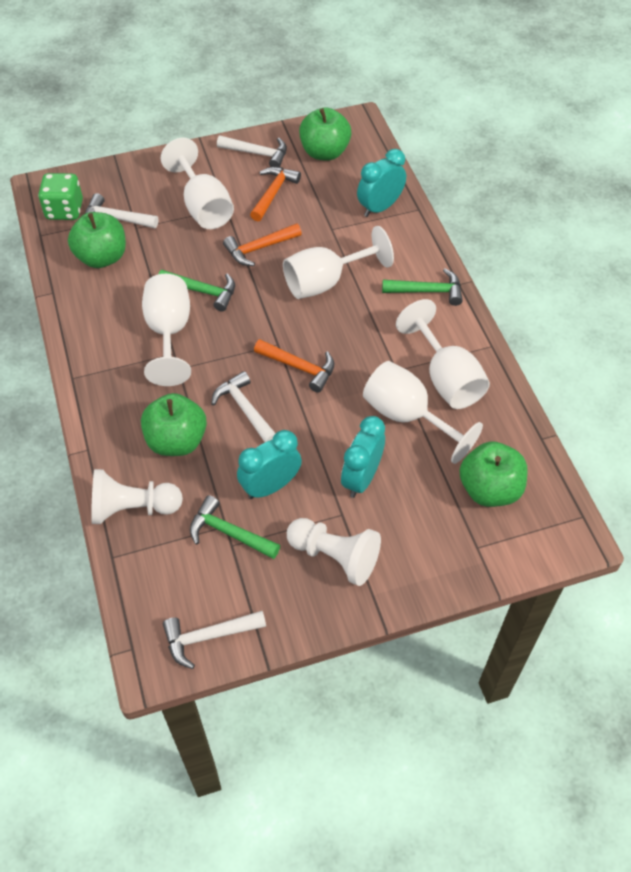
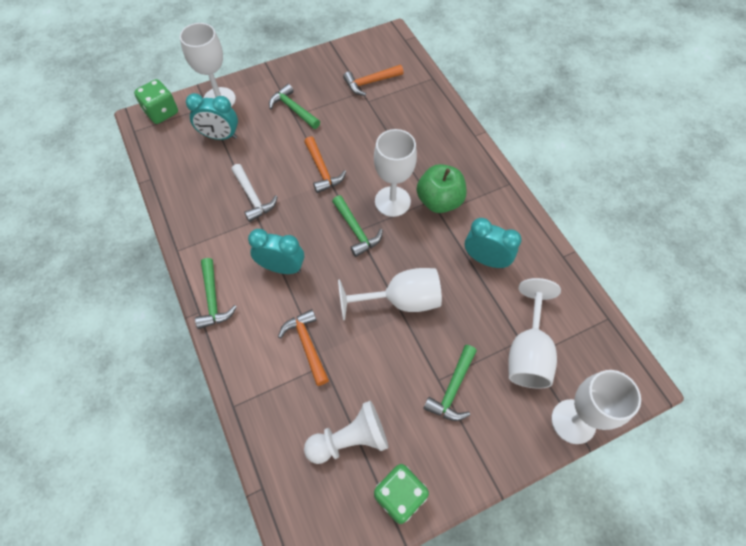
green apple: [68,212,126,268] [141,393,207,456] [299,107,351,161] [459,441,528,507] = 4 -> [417,164,466,213] = 1
green dice: [38,173,83,220] = 1 -> [134,79,178,124] [374,464,429,524] = 2
green hammer: [158,270,235,312] [190,495,280,559] [382,269,463,306] = 3 -> [195,258,237,329] [269,84,320,129] [332,195,383,257] [423,345,477,421] = 4
white hammer: [85,193,158,228] [163,611,266,669] [211,371,276,442] [217,136,287,167] = 4 -> [231,164,277,222] = 1
white pawn: [91,469,183,524] [287,518,381,586] = 2 -> [304,400,389,464] = 1

